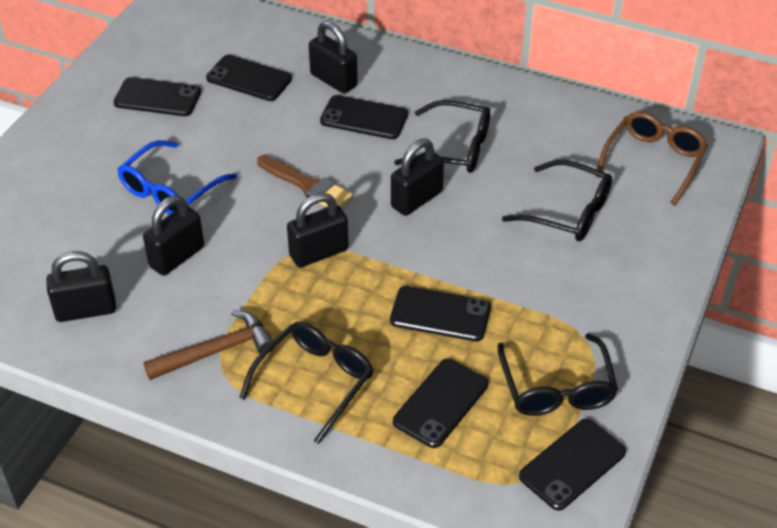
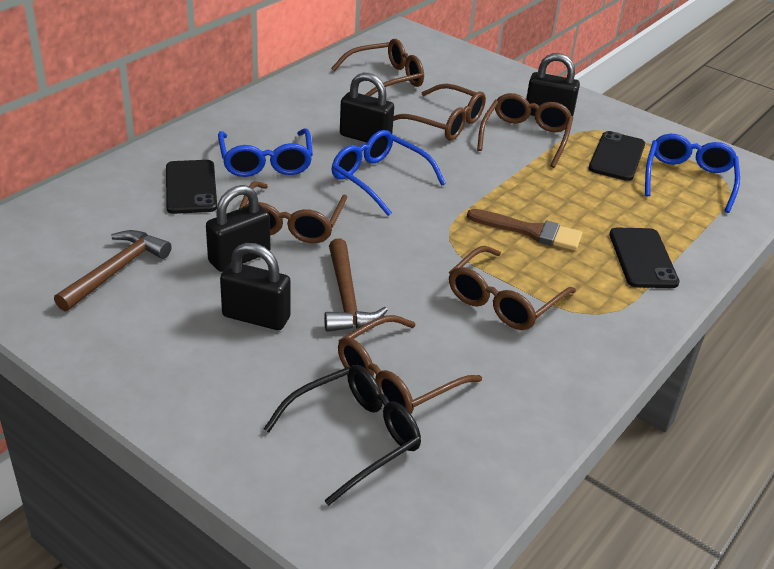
black glasses: [239,321,374,444] [394,100,490,173] [498,334,618,416] [502,160,612,241] = 4 -> [264,365,421,506] = 1
black padlock: [46,251,116,322] [143,195,204,276] [287,193,348,268] [309,21,358,94] [391,139,444,216] = 5 -> [206,185,270,272] [220,243,291,330] [340,73,394,142] [526,53,580,116] = 4
black phone: [113,77,201,116] [206,55,292,101] [320,95,408,139] [390,286,491,341] [393,358,488,448] [519,419,626,511] = 6 -> [166,160,217,214] [589,131,645,181] [609,227,680,288] = 3
blue glasses: [117,140,237,215] = 1 -> [218,128,313,177] [331,130,446,216] [645,134,740,213] = 3
brown glasses: [596,112,708,205] = 1 -> [239,181,348,243] [331,39,424,96] [338,315,482,414] [393,84,486,141] [449,246,576,330] [477,93,573,168] = 6
brown hammer: [143,310,274,380] = 1 -> [54,230,171,311] [324,239,388,332] = 2

